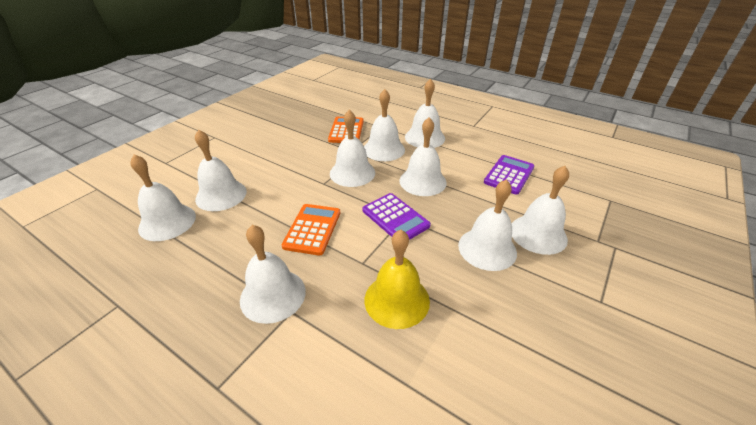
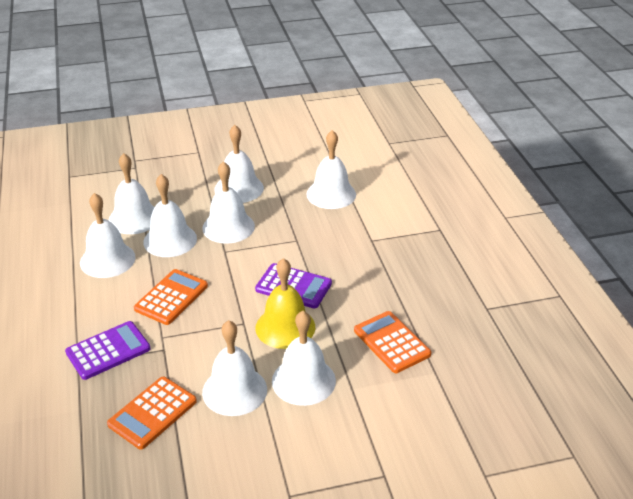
orange calculator: [282,204,340,256] [328,117,364,143] = 2 -> [107,377,197,450] [134,269,208,325] [354,311,431,373] = 3
white bell: [130,154,196,241] [195,129,247,211] [240,225,306,324] [330,110,375,187] [364,89,405,161] [399,117,447,196] [405,79,445,148] [458,179,517,271] [512,166,569,255] = 9 -> [80,193,135,278] [108,153,155,234] [143,174,197,257] [202,161,255,243] [202,320,267,416] [214,125,264,203] [272,311,336,406] [306,130,356,209] = 8

